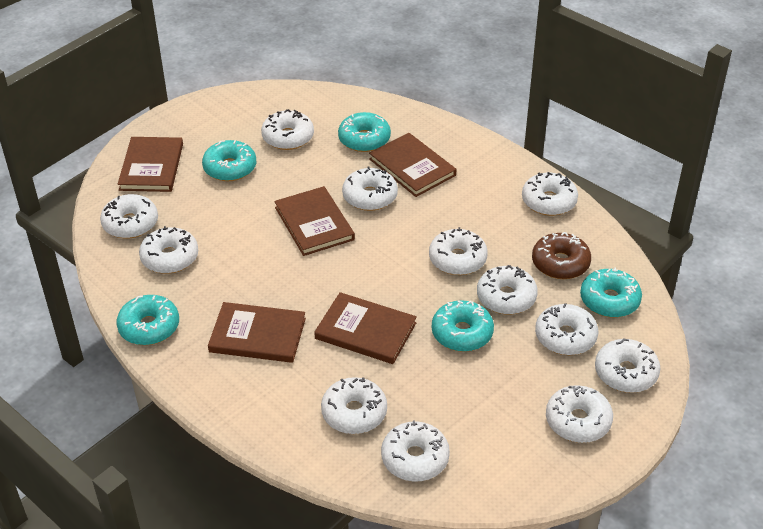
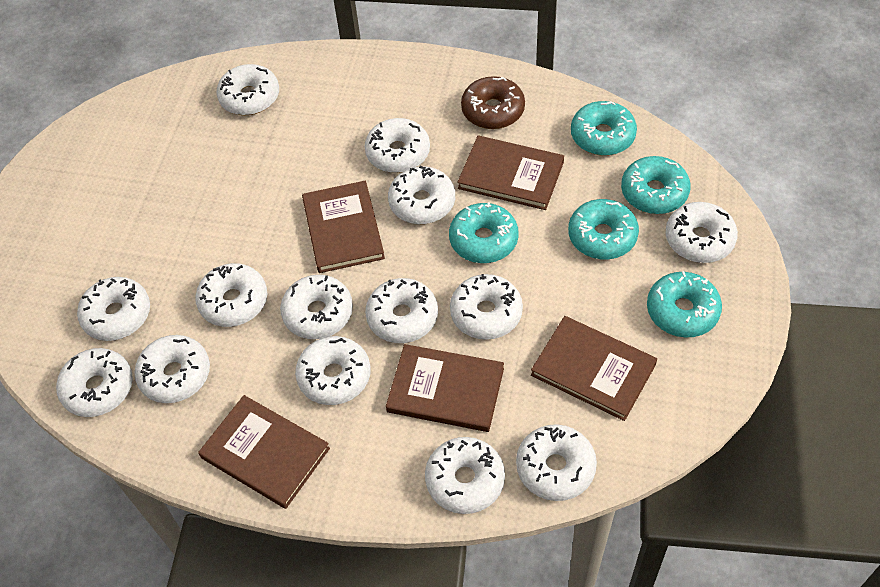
white donut: [100,194,158,239] [139,226,198,274] [261,109,314,150] [321,377,387,434] [342,166,398,211] [381,421,450,482] [429,227,488,275] [477,265,538,315] [522,172,578,216] [535,303,598,355] [546,385,613,443] [595,338,660,393] = 12 -> [56,348,133,417] [77,277,150,341] [134,335,210,403] [195,263,267,327] [216,64,279,115] [280,275,353,339] [295,336,371,405] [365,118,430,173] [365,278,438,343] [388,166,455,224] [425,437,505,514] [450,274,523,340] [516,424,597,501] [665,202,738,263] = 14

